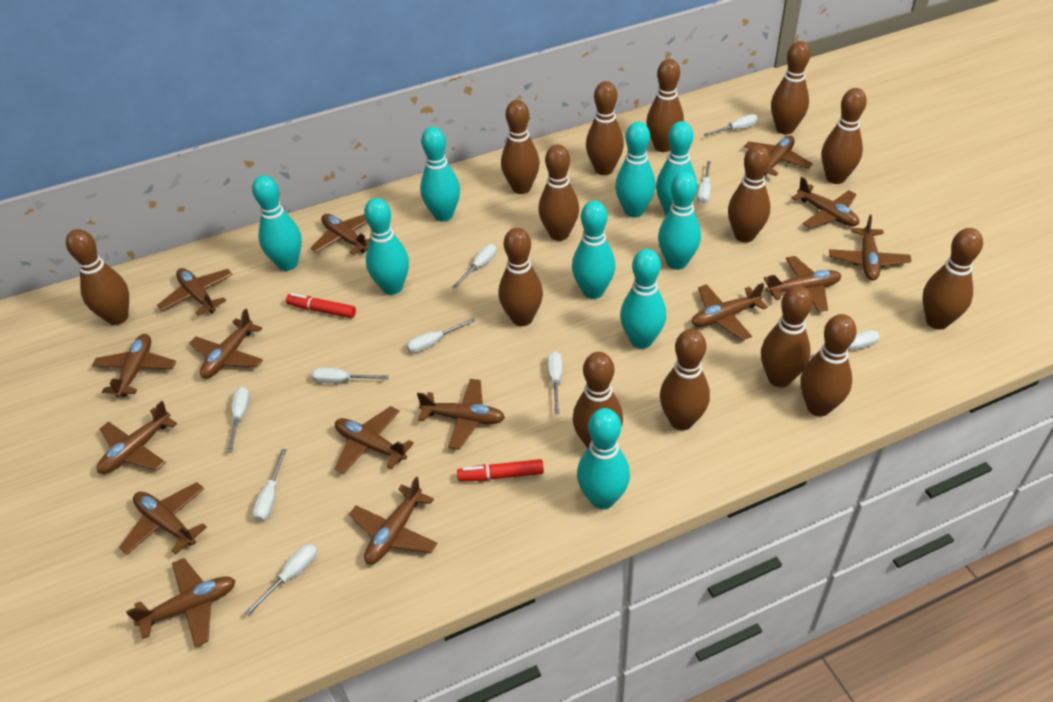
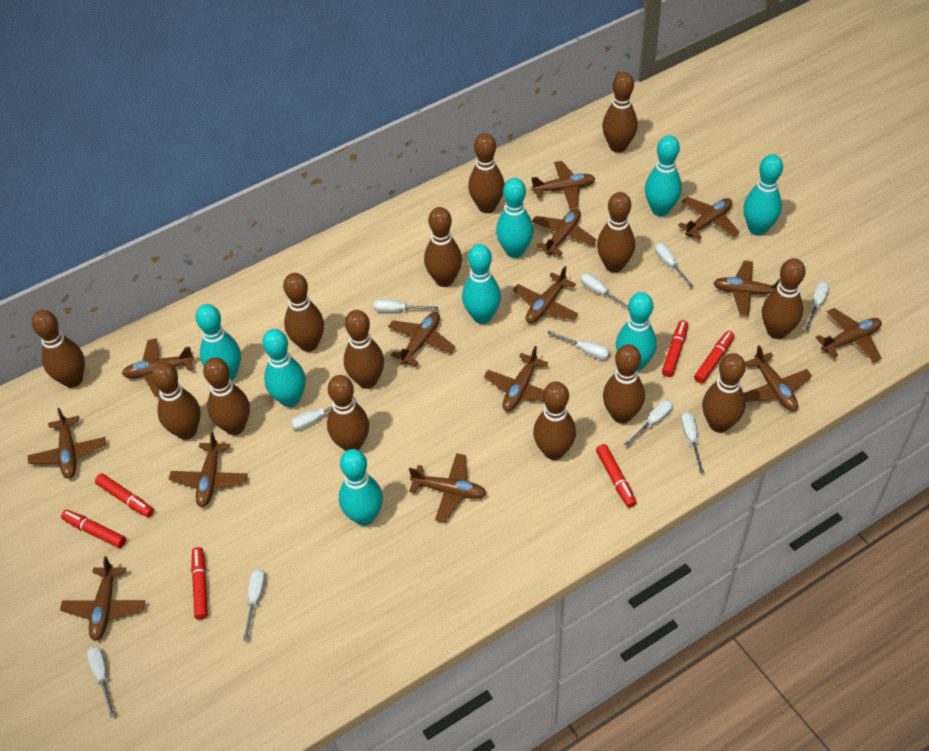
brown plane: [92,334,176,398] [97,401,177,474] [119,482,207,555] [126,558,236,647] [157,268,233,316] [189,308,263,378] [310,214,370,255] [334,406,414,474] [349,477,438,564] [417,379,505,450] [692,283,768,340] [744,136,813,176] [763,256,842,312] [792,177,859,228] [829,214,911,281] = 15 -> [28,408,106,479] [60,556,145,641] [122,338,194,397] [169,432,248,507] [388,312,455,366] [409,453,486,522] [484,346,548,411] [513,266,578,323] [531,161,596,208] [532,209,597,256] [678,197,740,240] [714,260,781,316] [744,345,812,411] [815,308,882,362] = 14
red marker: [286,293,356,318] [457,459,544,482] = 2 -> [61,510,126,548] [95,474,154,517] [191,547,208,620] [596,444,637,508] [662,320,688,377] [694,331,735,383] = 6
turquoise bowling pin: [252,175,302,271] [364,198,409,295] [420,127,460,222] [572,201,615,299] [577,408,630,509] [615,121,656,218] [620,249,666,349] [656,121,697,215] [658,171,701,270] = 9 -> [196,304,241,381] [262,329,306,407] [339,449,383,526] [462,244,501,324] [496,178,534,258] [616,292,657,372] [645,135,682,216] [743,154,783,236] = 8

